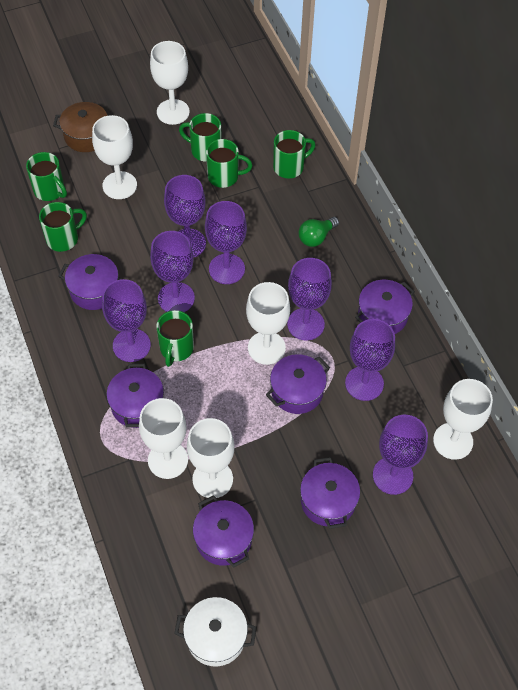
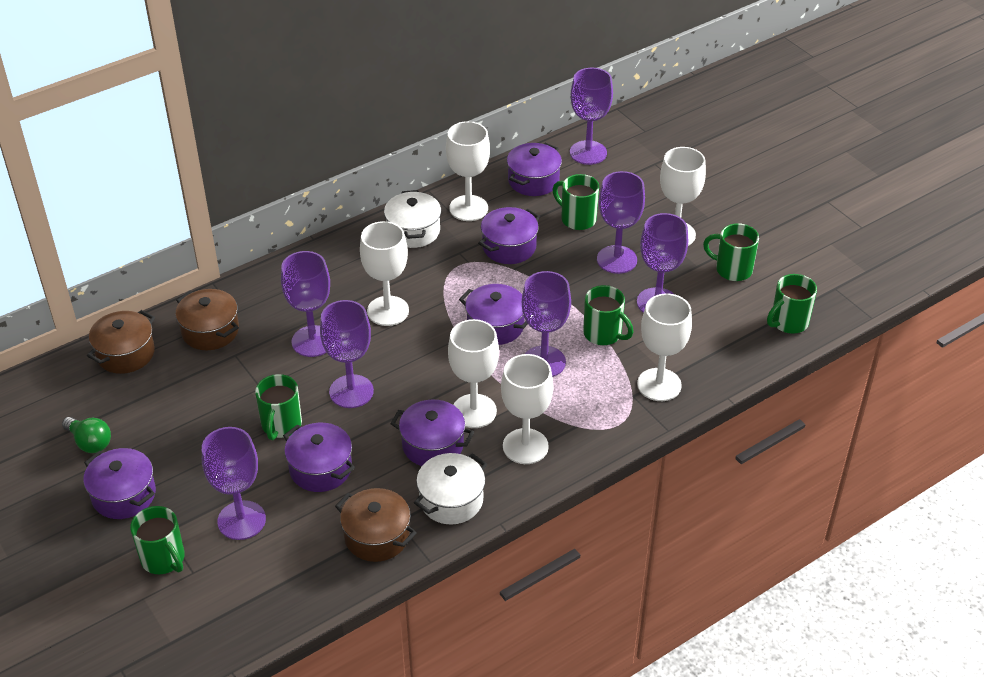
brown pot: [53,102,108,152] = 1 -> [87,310,155,374] [175,289,239,350] [335,488,417,562] = 3
white pot: [174,597,257,667] = 1 -> [384,190,441,248] [414,453,487,524] = 2

